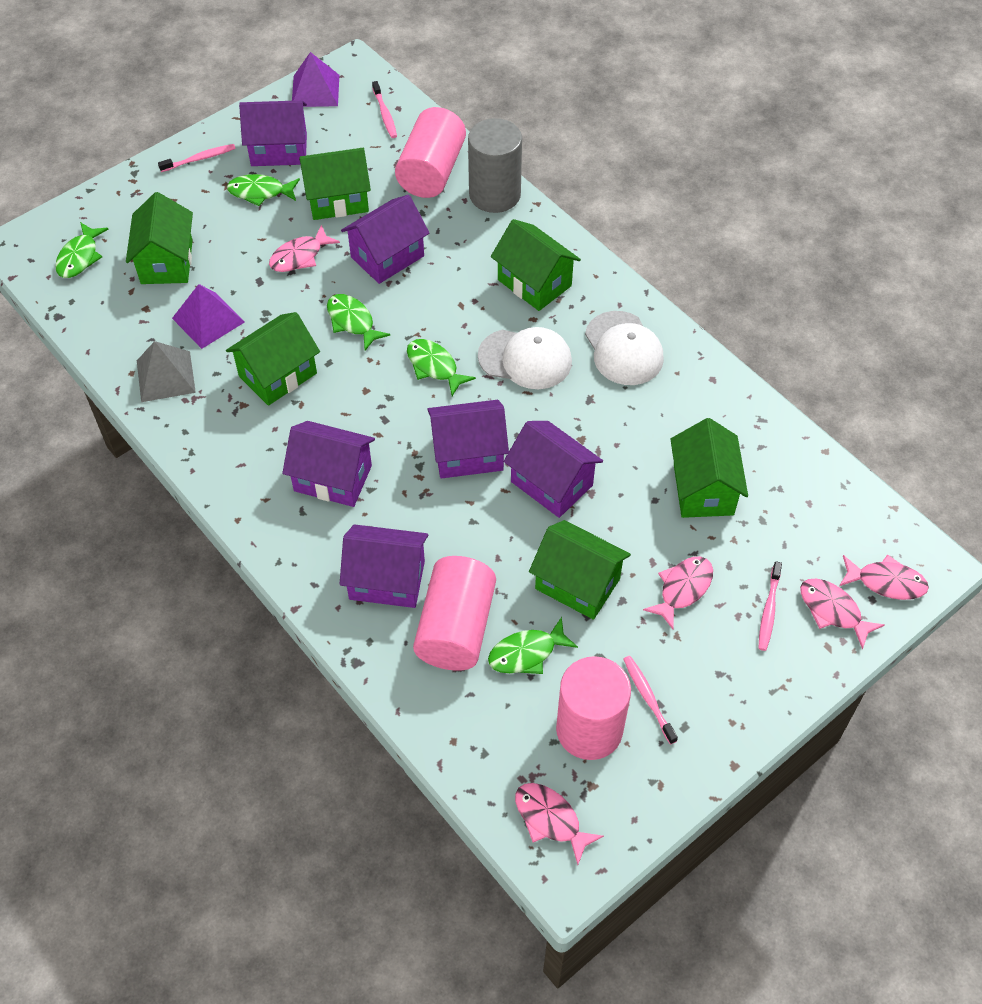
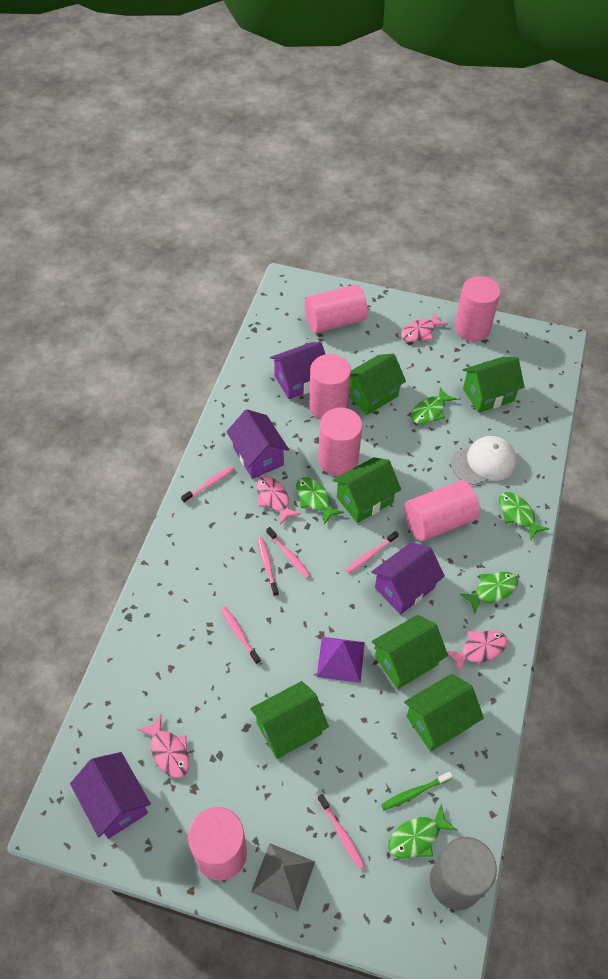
green toothbrush: none = 0 -> [381,772,453,810] = 1
pink cylinder: [395,107,466,198] [413,556,496,671] [556,656,631,760] = 3 -> [188,807,247,881] [304,284,368,333] [309,354,351,420] [318,407,363,476] [404,480,480,541] [454,276,501,341] = 6
pink fish: [269,225,340,272] [515,783,604,865] [643,557,713,629] [800,579,884,649] [839,554,929,600] = 5 -> [137,715,190,778] [257,476,301,525] [401,312,448,342] [446,631,508,673] = 4
pink toothbrush: [158,144,236,172] [372,81,397,138] [623,656,678,744] [758,561,782,651] = 4 -> [181,466,235,503] [221,607,261,664] [257,537,279,596] [266,527,311,578] [318,794,365,869] [346,531,399,573] = 6
purple house: [239,100,307,166] [282,421,375,507] [340,524,428,608] [341,195,430,284] [427,400,509,478] [504,421,603,518] = 6 -> [70,752,151,839] [226,409,289,479] [270,342,325,399] [371,543,445,615] = 4
purple pyramid: [172,284,245,349] [292,52,339,107] = 2 -> [317,637,365,683] = 1
white cap: [478,327,572,389] [585,311,664,385] = 2 -> [451,436,517,485] = 1

